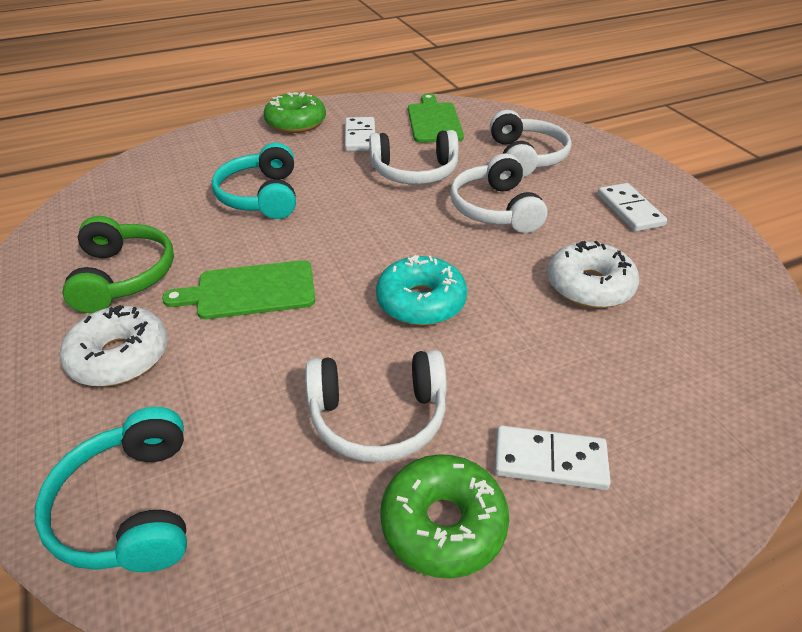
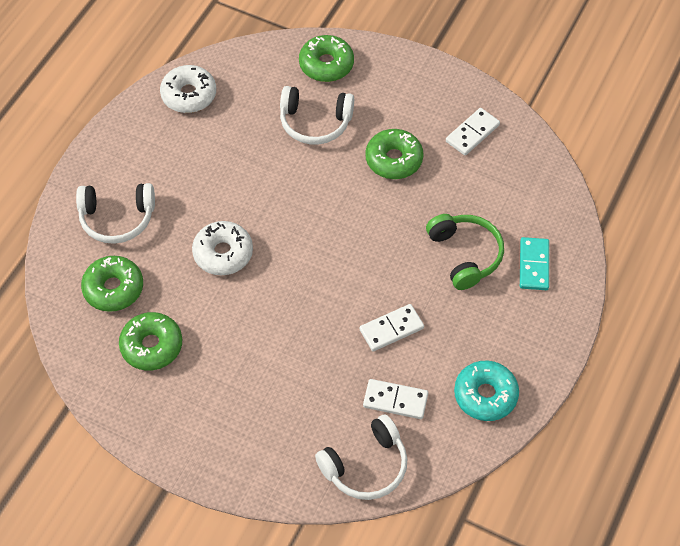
green cutting board: [162,260,315,319] [408,94,464,143] = 2 -> none = 0
green donut: [263,92,326,133] [380,454,509,579] = 2 -> [81,256,143,312] [119,312,182,371] [299,35,354,82] [365,129,424,179] = 4
turquoise domino: none = 0 -> [520,237,549,290] = 1
turquoise headphones: [35,407,187,572] [212,143,296,219] = 2 -> none = 0
white headphones: [305,350,447,462] [369,130,459,185] [450,154,548,233] [490,110,571,177] = 4 -> [76,183,155,244] [280,86,354,145] [315,414,407,500] = 3

